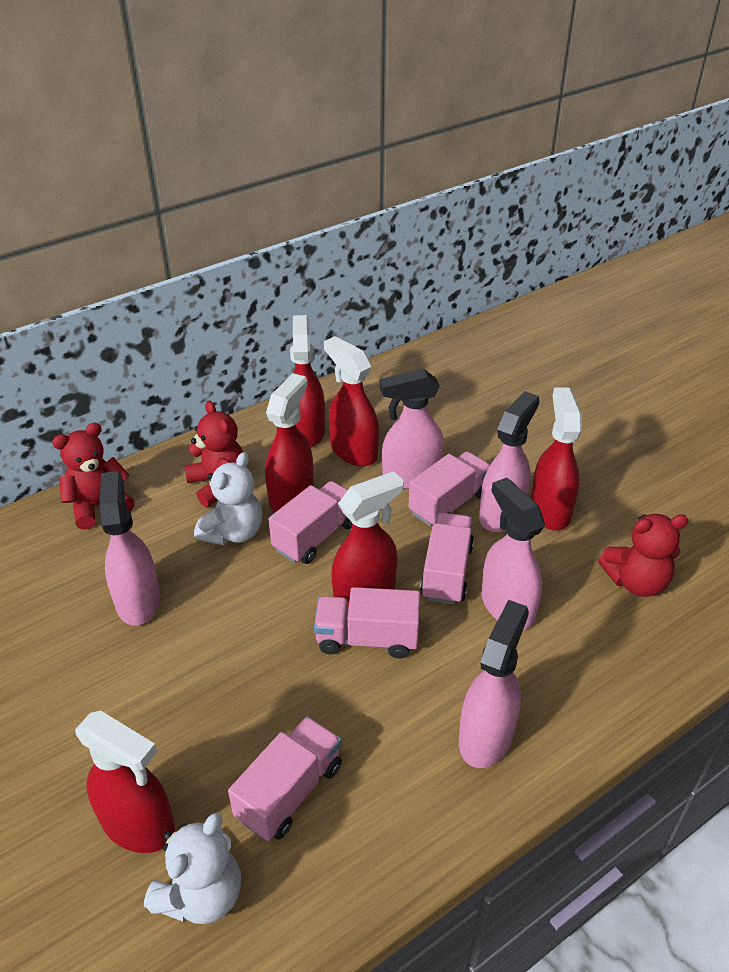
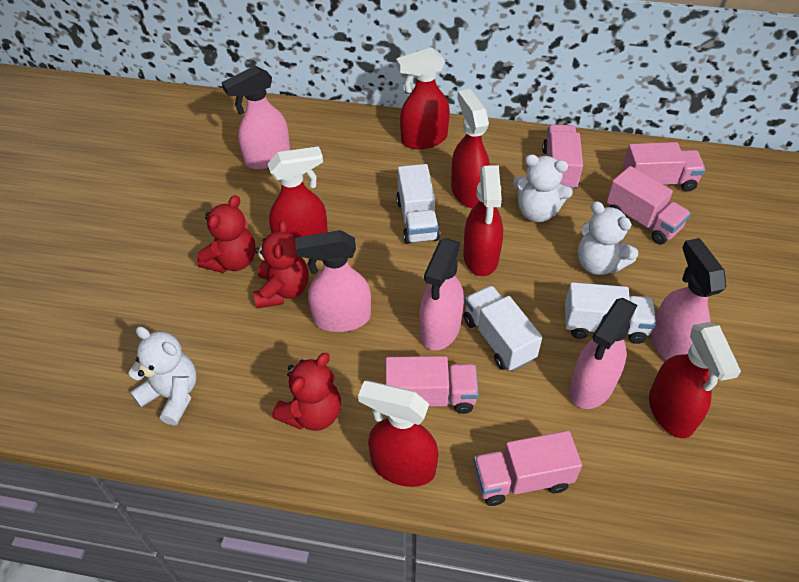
white teddy bear: [144,813,241,924] [194,452,262,545] = 2 -> [128,326,197,426] [513,154,573,222] [578,201,638,275] = 3
white truck: none = 0 -> [396,164,440,244] [463,285,542,371] [565,282,656,344] = 3

